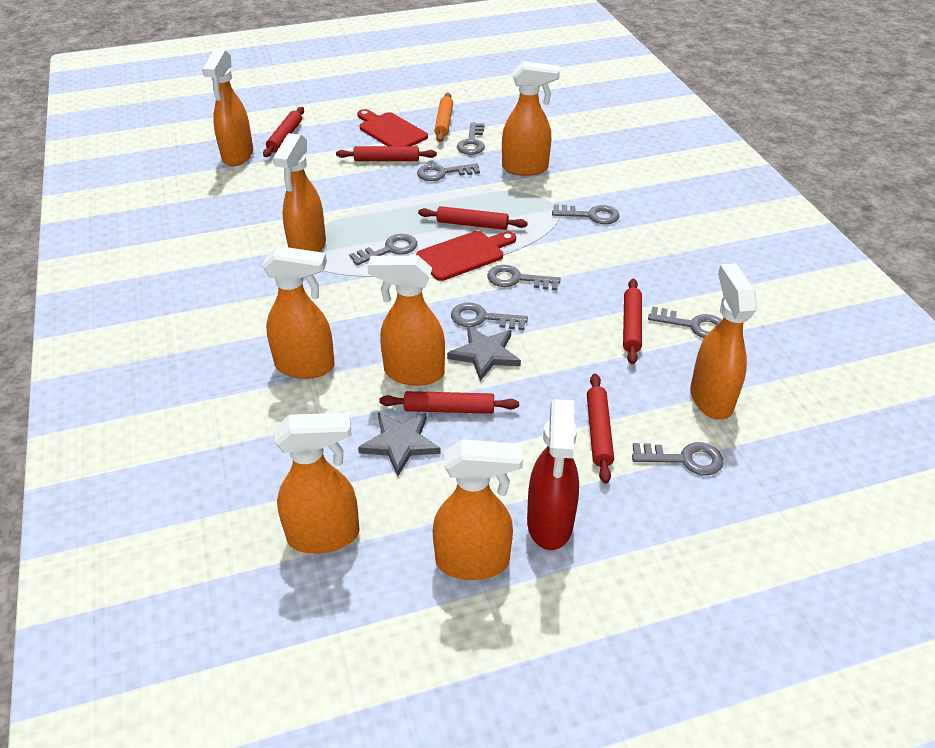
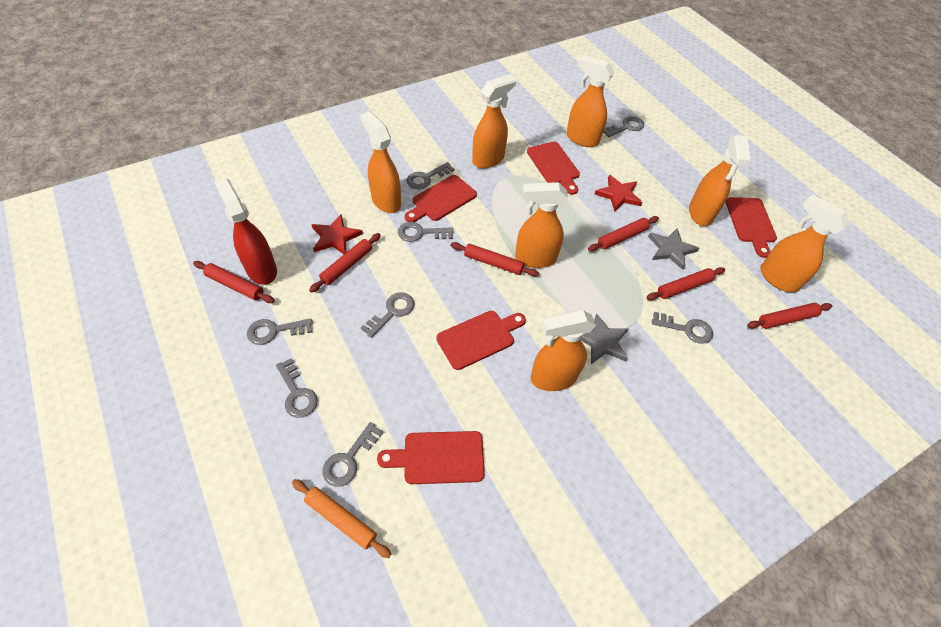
orange spray bottle: [202,49,253,166] [262,246,335,379] [273,133,326,252] [275,413,359,554] [367,255,445,386] [433,440,523,580] [502,61,560,176] [690,263,757,420] = 8 -> [360,111,401,213] [472,74,516,169] [515,182,568,268] [531,310,596,391] [566,56,615,147] [689,135,751,226] [760,194,849,293] = 7
red cutting board: [357,109,428,146] [416,231,516,281] = 2 -> [377,431,485,484] [405,175,477,222] [436,311,526,370] [527,142,580,195] [725,197,777,258] = 5
red star: none = 0 -> [311,214,363,254] [595,175,643,212] = 2

